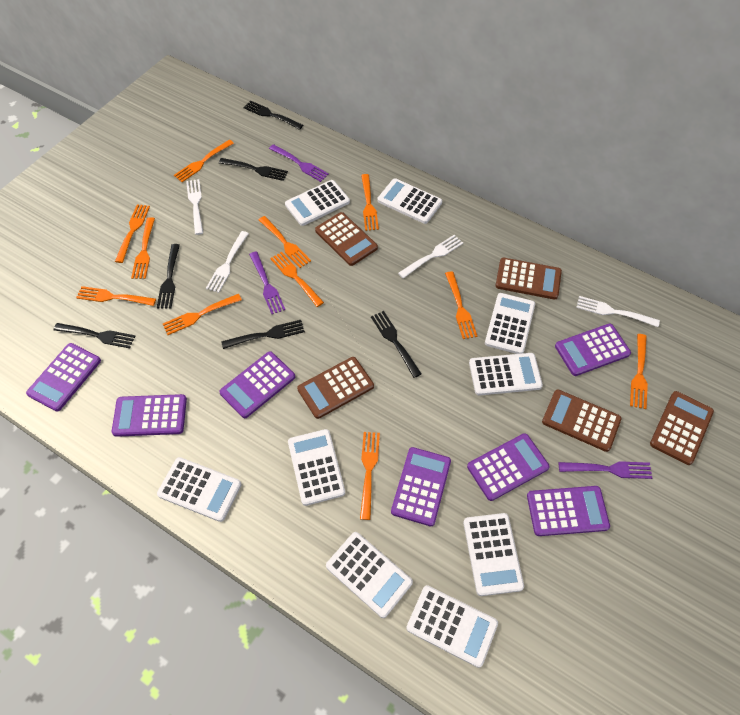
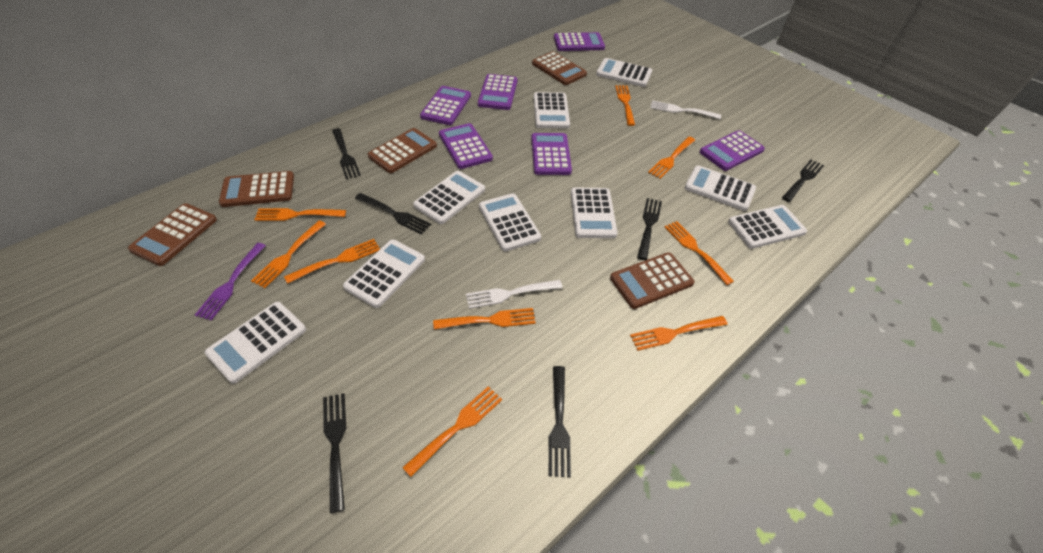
orange fork: [76,286,156,306] [115,204,150,263] [131,217,155,279] [163,294,242,335] [174,140,234,182] [259,216,311,268] [270,252,324,307] [360,432,380,520] [361,174,379,231] [445,271,477,339] [630,334,648,409] = 11 -> [251,220,326,288] [254,208,346,221] [284,239,380,284] [402,386,502,477] [433,308,536,329] [615,85,635,126] [630,316,727,351] [648,137,695,179] [665,221,734,285] = 9
purple calculator: [26,343,101,412] [112,394,187,437] [219,351,295,418] [391,447,451,526] [467,433,550,501] [527,486,610,536] [555,323,631,376] = 7 -> [420,86,471,125] [439,123,493,169] [478,74,518,110] [531,133,572,175] [554,32,605,51] [700,130,765,171] = 6
purple fork: [249,251,285,314] [269,144,329,182] [559,461,652,479] = 3 -> [195,243,266,321] = 1
white fork: [186,179,203,235] [206,231,249,293] [398,235,463,279] [576,296,660,327] = 4 -> [466,280,563,309] [650,100,721,119] = 2

